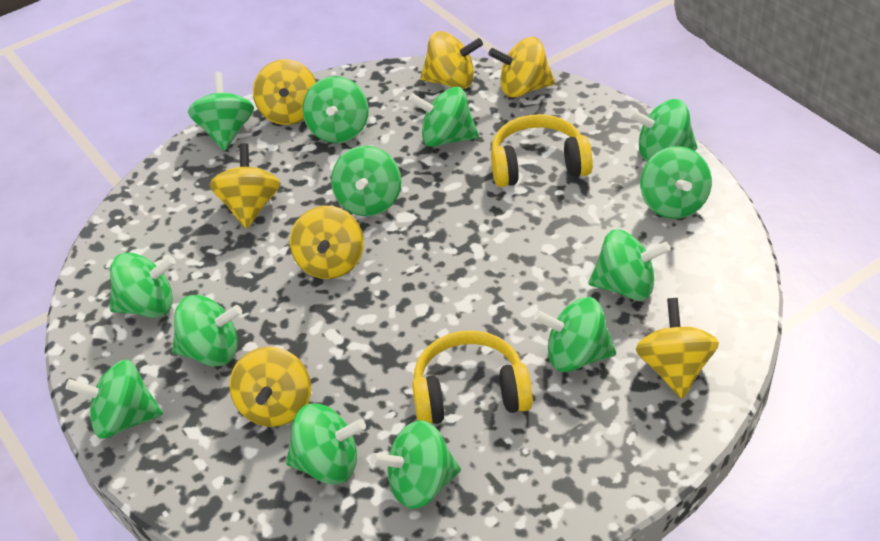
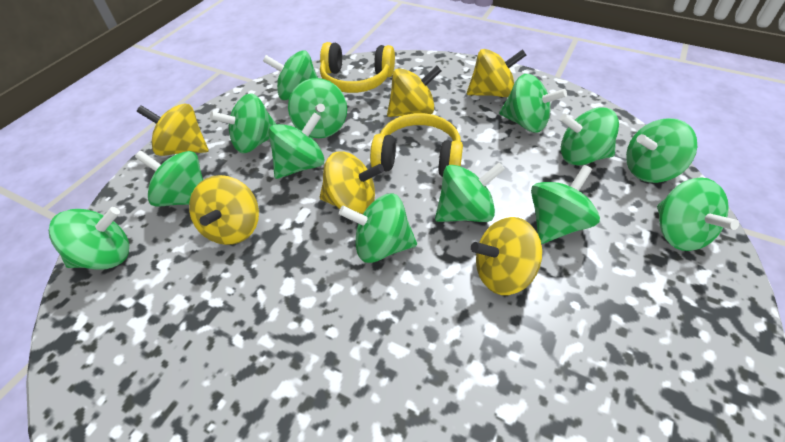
yellow spinning top: [210,143,281,229] [229,347,311,427] [253,59,316,125] [290,206,364,279] [420,31,483,89] [488,37,555,98] [636,298,719,399] = 7 -> [137,104,209,156] [189,175,259,245] [320,151,384,215] [387,66,441,117] [467,49,526,97] [471,217,542,295] = 6

